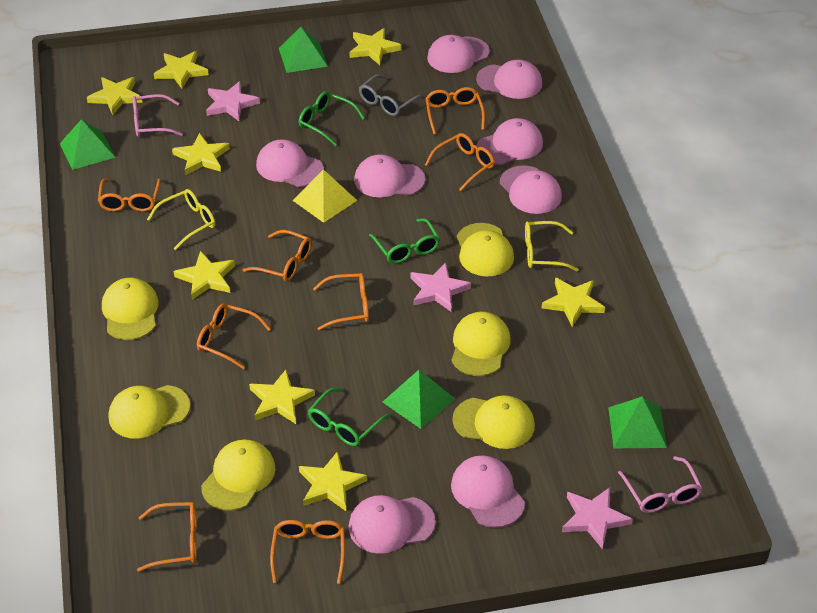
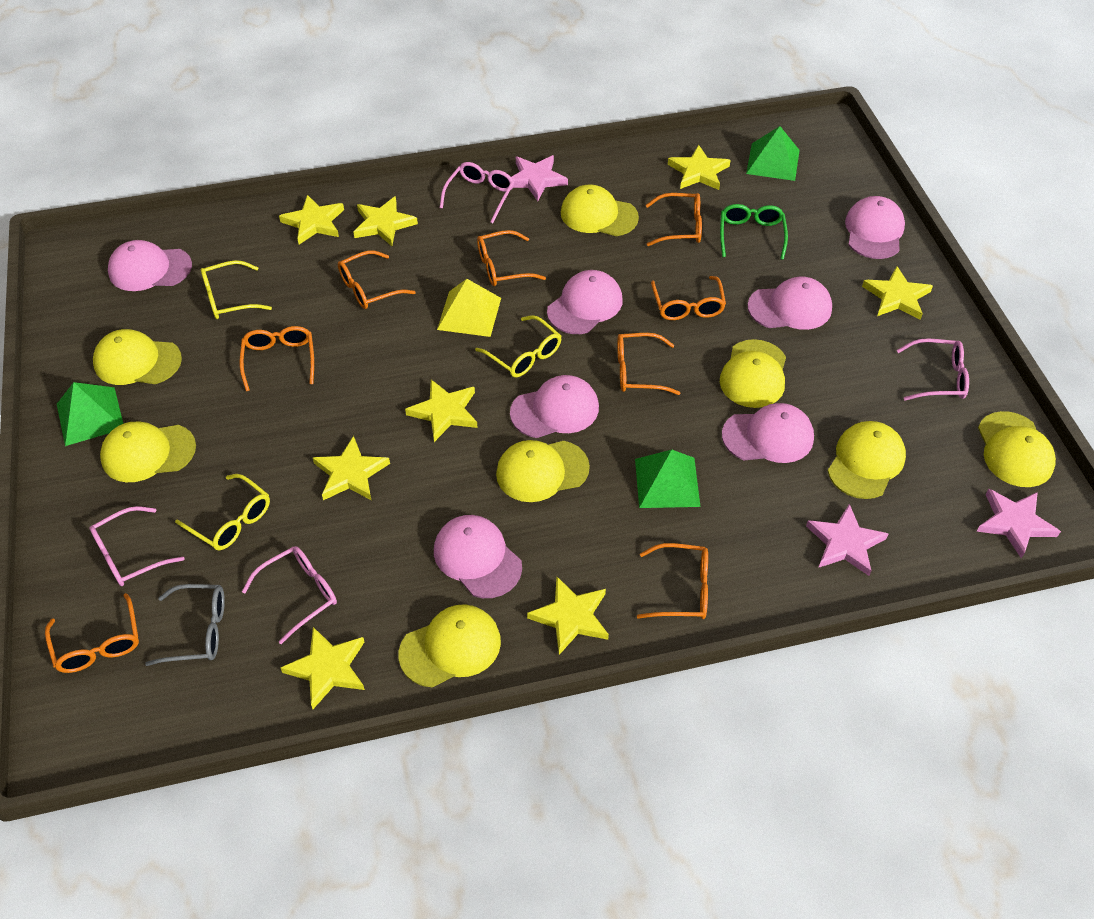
green glasses: [299,91,365,146] [308,388,390,446] [369,218,440,263] = 3 -> [720,204,788,260] = 1
green pyramid: [60,119,116,170] [279,27,328,73] [383,370,455,429] [608,396,667,448] = 4 -> [57,382,123,446] [635,450,700,508] [746,126,800,181] = 3
pink cap: [256,139,324,187] [349,495,436,554] [354,154,426,197] [427,35,490,73] [451,456,525,528] [476,60,542,99] [477,118,543,165] [500,165,562,214] = 8 -> [108,240,192,291] [434,515,522,598] [510,375,599,438] [547,270,623,334] [722,403,814,463] [748,277,832,330] [845,196,905,259] = 7
pink glasses: [133,94,183,137] [618,456,702,513] = 2 -> [89,506,184,586] [242,546,337,644] [440,162,514,223] [897,339,969,401] = 4
yellow cap: [102,278,159,340] [108,385,190,439] [201,440,276,511] [452,312,511,376] [452,395,535,449] [457,223,514,276] = 6 -> [93,329,182,385] [100,422,196,482] [398,604,501,688] [496,440,590,502] [561,185,639,236] [720,339,786,408] [828,421,906,499] [978,411,1056,487] = 8
yellow glasses: [147,189,215,250] [525,221,579,271] = 2 -> [175,474,270,550] [201,260,272,319] [475,315,561,377] = 3

